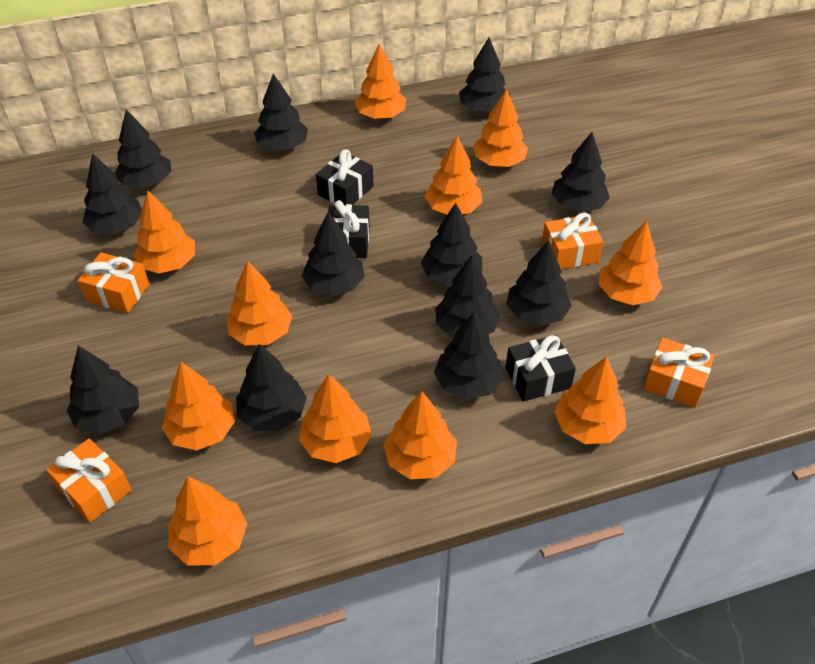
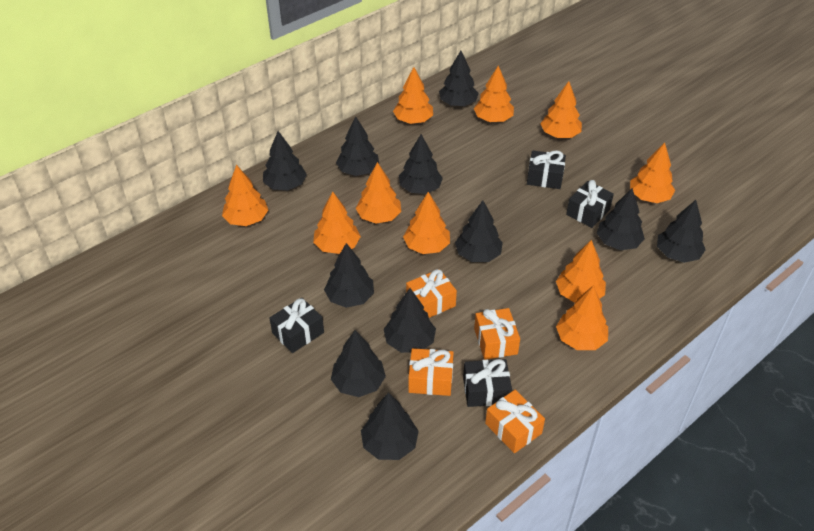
black gift: [316,149,374,205] [328,200,370,258] [506,335,576,402] = 3 -> [269,298,324,353] [463,359,512,407] [527,150,566,189] [566,180,614,228] = 4
black tree: [67,346,139,434] [83,153,142,234] [115,109,171,189] [236,344,307,431] [254,74,308,151] [302,212,365,296] [421,203,482,286] [434,312,503,399] [435,256,500,338] [459,38,511,112] [507,241,572,326] [551,132,610,212] = 12 -> [263,131,307,190] [324,243,374,308] [331,330,386,397] [336,116,379,176] [361,392,419,460] [384,288,436,353] [399,134,443,194] [439,51,479,106] [455,200,503,262] [597,188,645,250] [657,200,706,263] = 11
orange tree: [133,190,195,274] [162,362,235,451] [168,477,247,565] [226,261,292,345] [298,374,372,463] [355,43,406,119] [383,391,457,479] [425,136,482,214] [473,89,528,167] [554,357,626,444] [598,221,663,305] = 11 -> [222,165,268,226] [313,191,361,254] [356,162,401,224] [393,67,433,124] [403,192,450,254] [474,66,514,122] [540,81,582,138] [556,240,606,303] [556,285,608,350] [630,143,675,203] = 10

